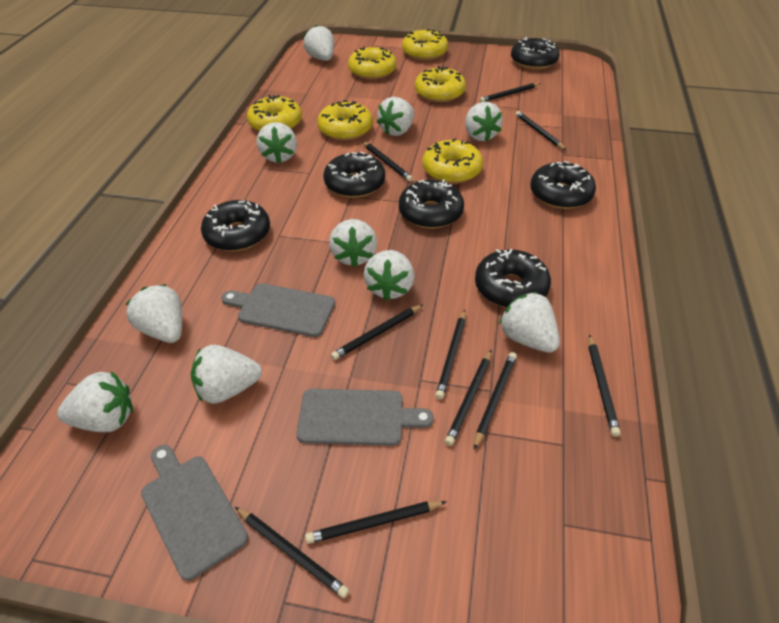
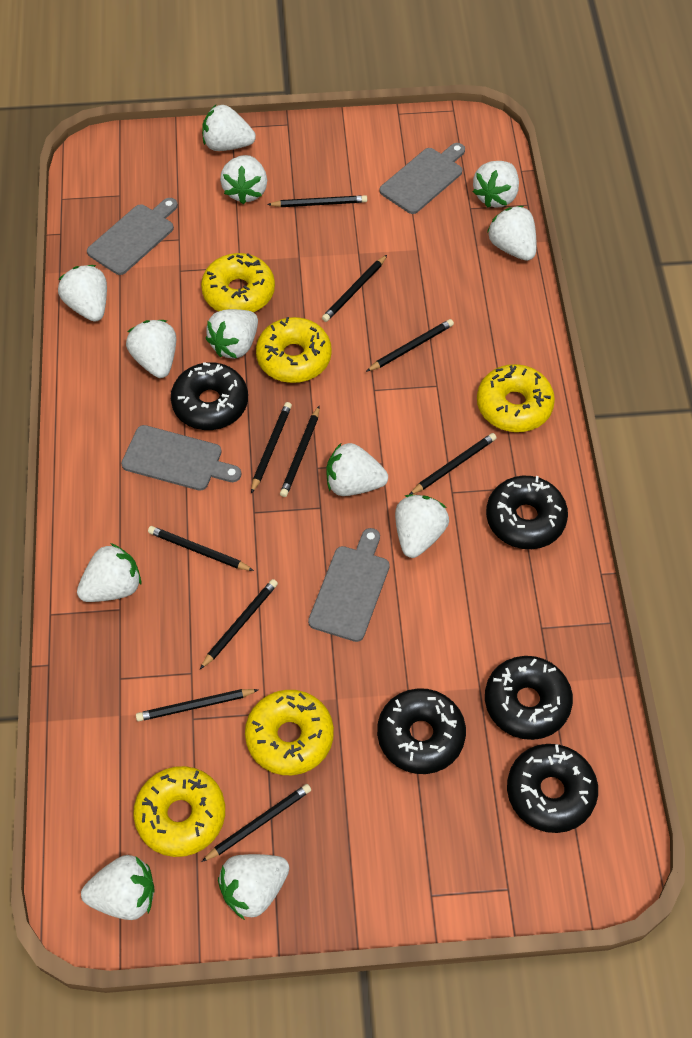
black donut: [201,200,270,251] [323,151,385,198] [399,179,464,229] [475,249,551,308] [511,37,559,70] [530,161,596,209] = 6 -> [171,362,248,430] [377,688,466,774] [485,656,573,740] [486,476,568,549] [507,744,598,833] = 5
grey cutting board: [141,445,248,581] [221,283,335,337] [297,389,434,446] = 3 -> [87,198,178,275] [121,425,241,491] [308,528,390,642] [379,143,465,214] = 4
white strawberry: [57,371,133,432] [126,284,182,343] [191,345,262,404] [257,122,297,163] [304,25,334,61] [329,219,377,267] [364,250,414,301] [377,97,414,136] [465,102,503,141] [499,292,560,353] = 10 -> [58,265,107,322] [77,543,141,602] [81,855,154,920] [126,320,176,378] [202,105,256,151] [205,309,258,359] [218,854,289,920] [220,155,267,204] [326,443,388,496] [395,495,449,558] [473,161,519,208] [487,206,536,261] = 12
yellow donut: [247,95,302,131] [317,100,373,140] [348,46,396,80] [402,29,448,60] [415,66,466,102] [422,138,483,183] = 6 -> [133,766,225,857] [201,253,275,312] [245,690,334,775] [256,317,332,383] [477,364,555,432] = 5

